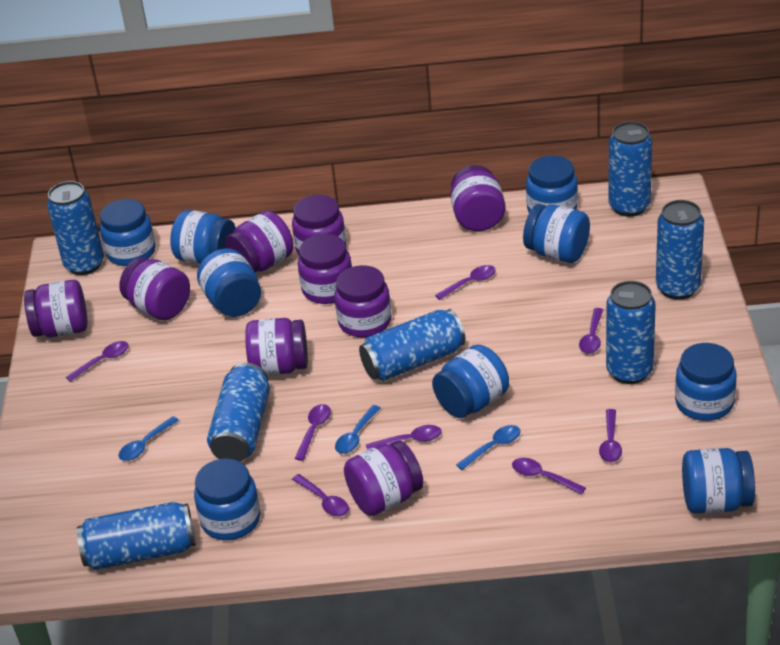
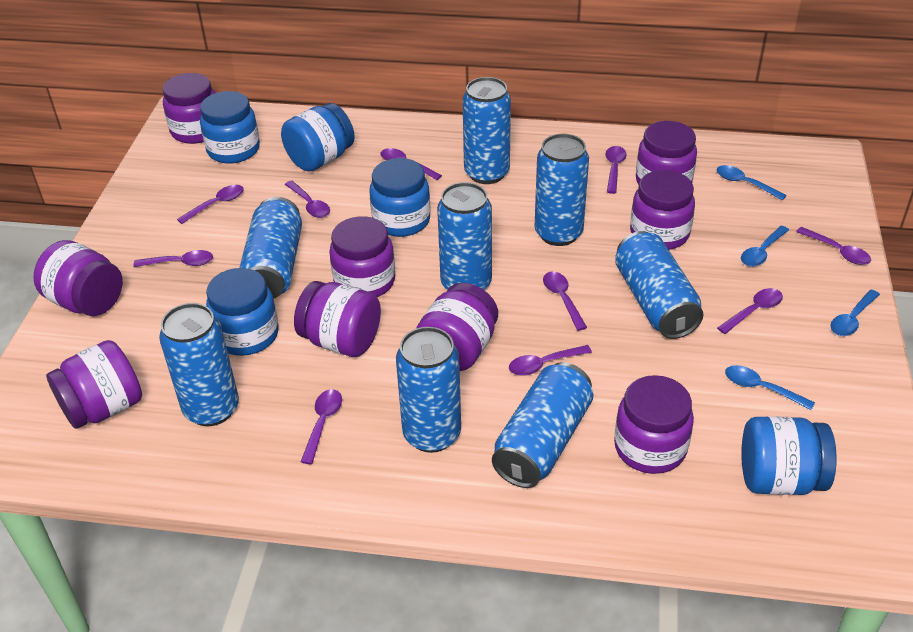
blue can: [47,181,104,275] [77,502,196,570] [207,363,270,461] [359,309,466,381] [606,281,656,384] [608,121,652,217] [656,200,704,300] = 7 -> [159,303,239,427] [239,197,302,299] [396,327,461,453] [437,182,492,290] [462,77,511,184] [492,362,593,488] [535,134,589,246] [615,231,703,339] = 8
blue jar: [100,199,156,266] [170,210,236,264] [194,458,260,540] [197,248,261,317] [432,345,509,418] [523,204,590,263] [526,155,578,213] [675,343,737,421] [682,448,755,514] = 9 -> [200,91,260,164] [206,268,278,356] [281,103,355,171] [369,158,430,237] [741,416,837,495] = 5
blue spoon: [119,416,179,461] [335,405,380,454] [456,425,520,470] = 3 -> [716,165,787,200] [725,365,815,410] [741,226,789,267] [830,290,880,336] = 4
purple spoon: [66,341,129,382] [292,474,349,517] [294,404,331,461] [366,425,441,450] [435,265,496,300] [512,458,586,495] [579,308,603,354] [599,409,622,462] = 8 -> [133,250,213,267] [177,185,244,224] [285,181,330,218] [301,389,342,464] [380,148,442,180] [509,345,592,376] [543,271,587,331] [605,146,627,194] [717,288,783,334] [796,227,871,265] = 10

